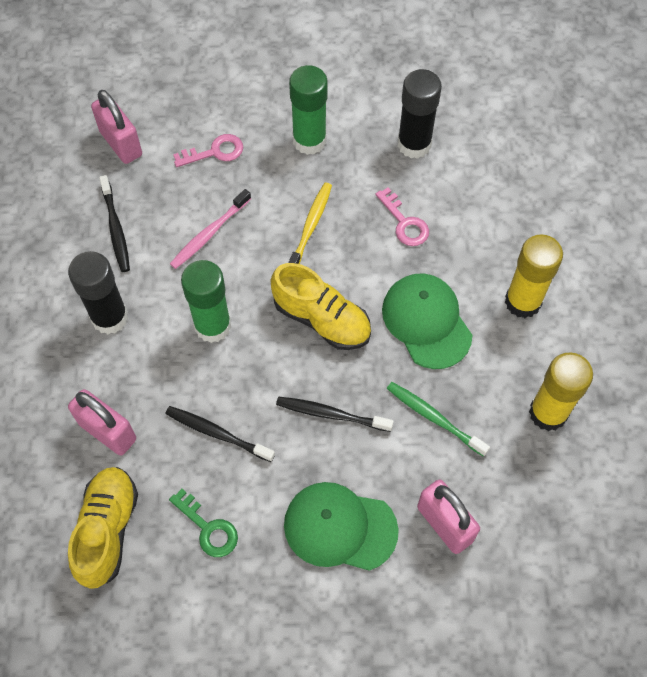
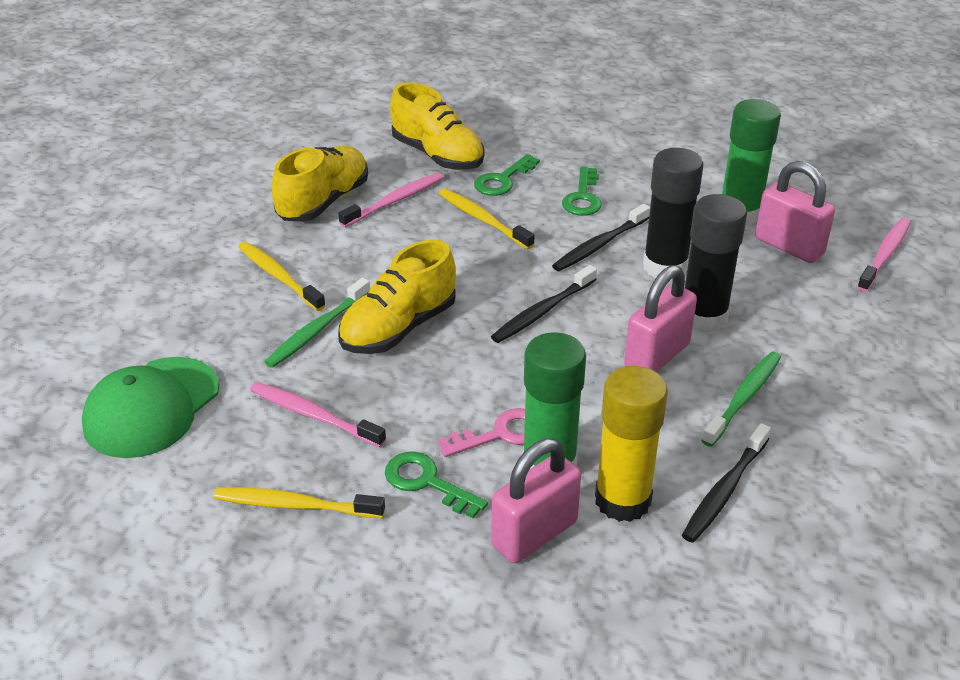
green cap: [284,482,399,571] [382,273,472,369] = 2 -> [82,357,219,458] = 1
green key: [169,489,238,557] = 1 -> [385,451,488,518] [474,154,540,196] [562,167,602,216] = 3
green toothbrush: [387,382,490,457] = 1 -> [265,278,370,368] [701,351,781,447] = 2
pink key: [173,134,243,167] [375,188,429,246] = 2 -> [438,408,525,457] = 1
pink toothbrush: [170,189,251,269] = 1 -> [250,382,386,447] [338,173,443,227] [857,218,910,292] = 3
yellow glue stick: [505,234,563,318] [529,353,593,431] = 2 -> [595,366,668,522] = 1
yellow shoe: [68,467,138,589] [271,263,371,350] = 2 -> [272,146,368,222] [338,240,456,354] [390,82,484,170] = 3
yellow toothbrush: [288,183,332,264] = 1 -> [214,487,385,518] [238,241,326,311] [439,189,535,249] = 3

